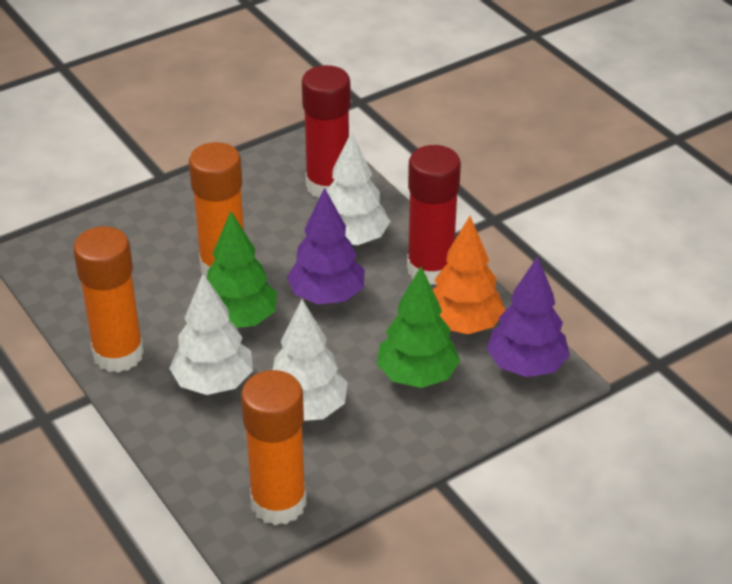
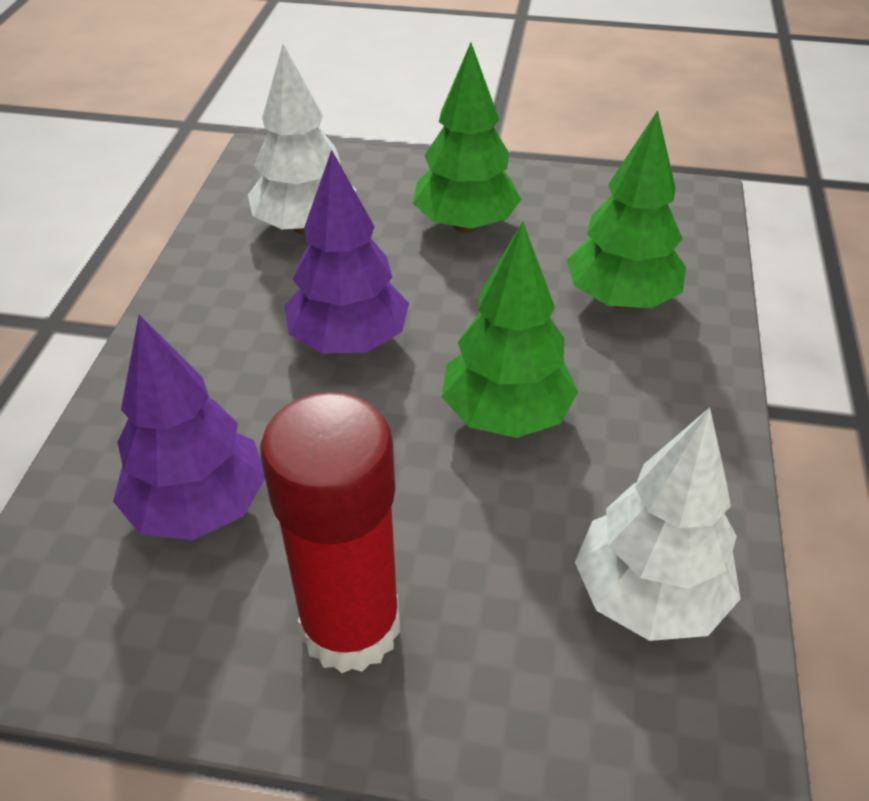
green tree: [207,211,277,328] [377,267,460,388] = 2 -> [413,43,522,233] [442,222,578,438] [567,110,686,309] = 3
orange glue stick: [73,226,144,373] [189,142,244,278] [241,370,307,525] = 3 -> none = 0
orange tree: [433,216,505,334] = 1 -> none = 0
red glue stick: [302,65,351,198] [407,145,461,285] = 2 -> [260,392,400,673] = 1
white tree: [169,274,253,395] [273,300,348,421] [327,132,390,245] = 3 -> [248,44,356,234] [575,407,741,641] = 2

